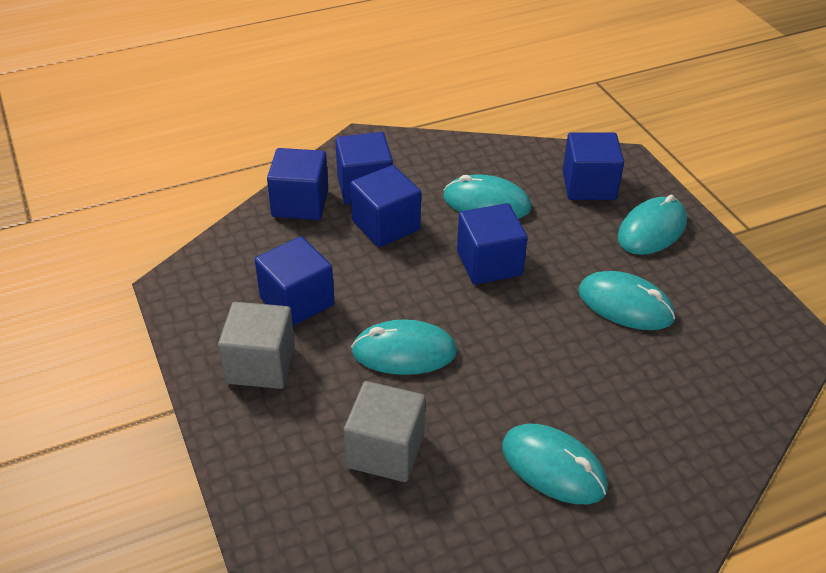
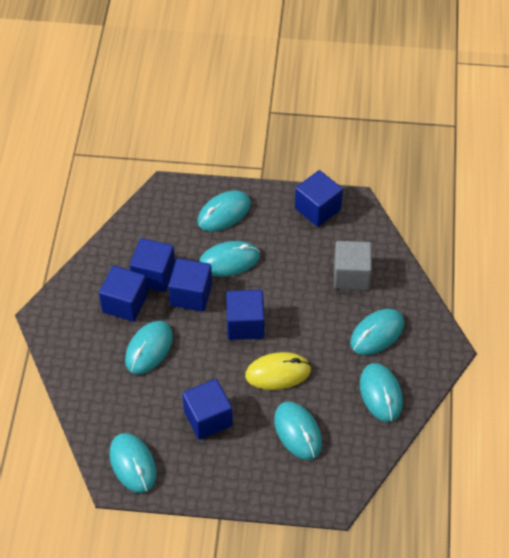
grey cube: [218,302,295,389] [344,381,425,482] = 2 -> [334,241,372,290] = 1
turquoise mouse: [351,319,457,375] [443,174,531,219] [502,424,608,504] [578,271,675,330] [618,195,687,255] = 5 -> [110,433,156,493] [125,321,173,374] [197,191,251,231] [199,241,260,277] [274,401,322,460] [350,309,404,355] [360,363,403,422] = 7
yellow mouse: none = 0 -> [245,352,311,390] = 1

